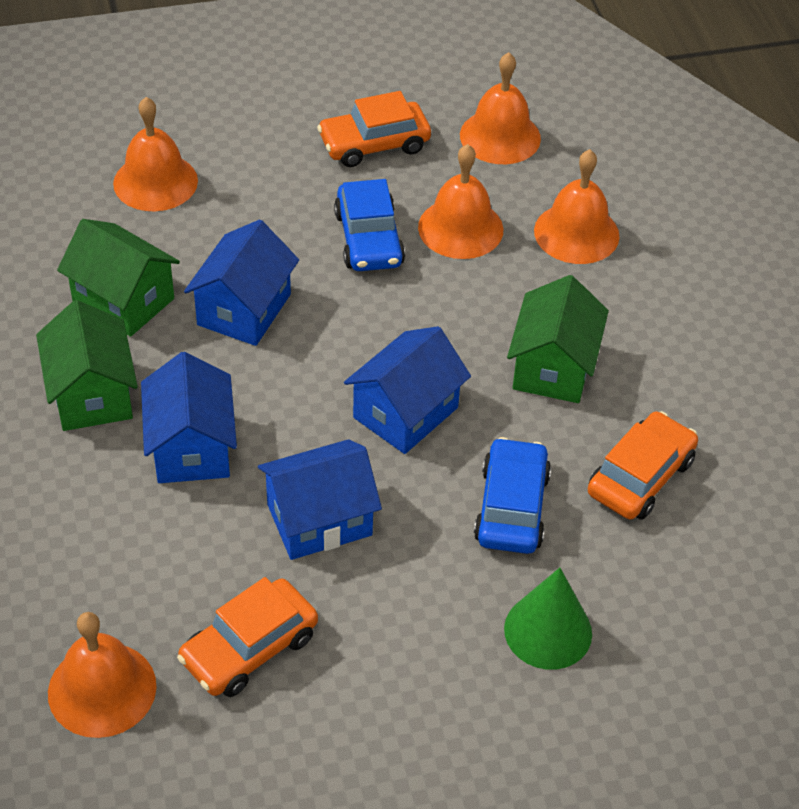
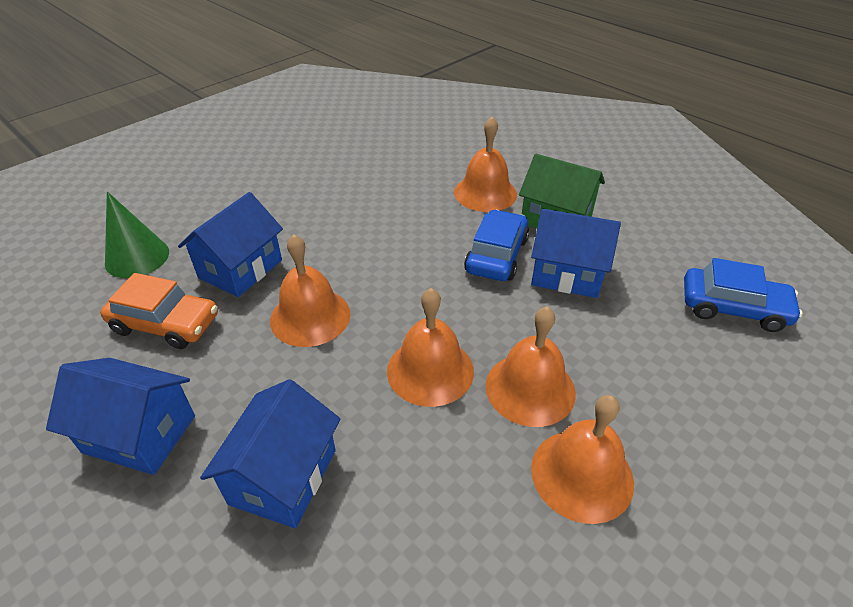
green house: [36,300,138,431] [57,219,180,337] [507,275,609,403] = 3 -> [519,154,605,229] = 1
orange car: [177,577,318,697] [317,91,431,167] [588,411,698,520] = 3 -> [100,273,218,349] = 1

